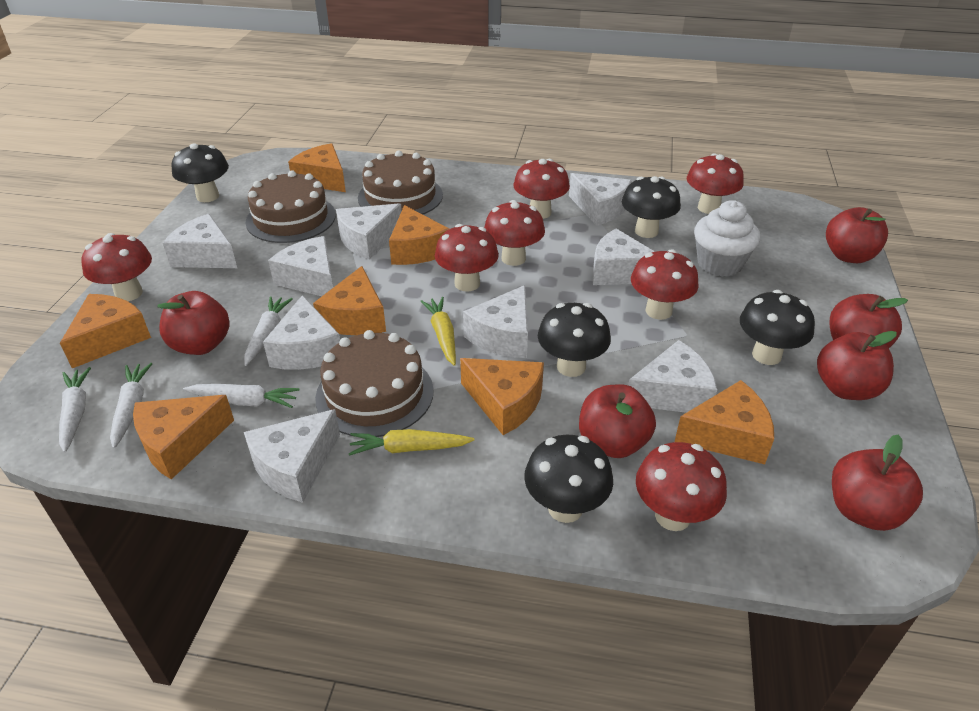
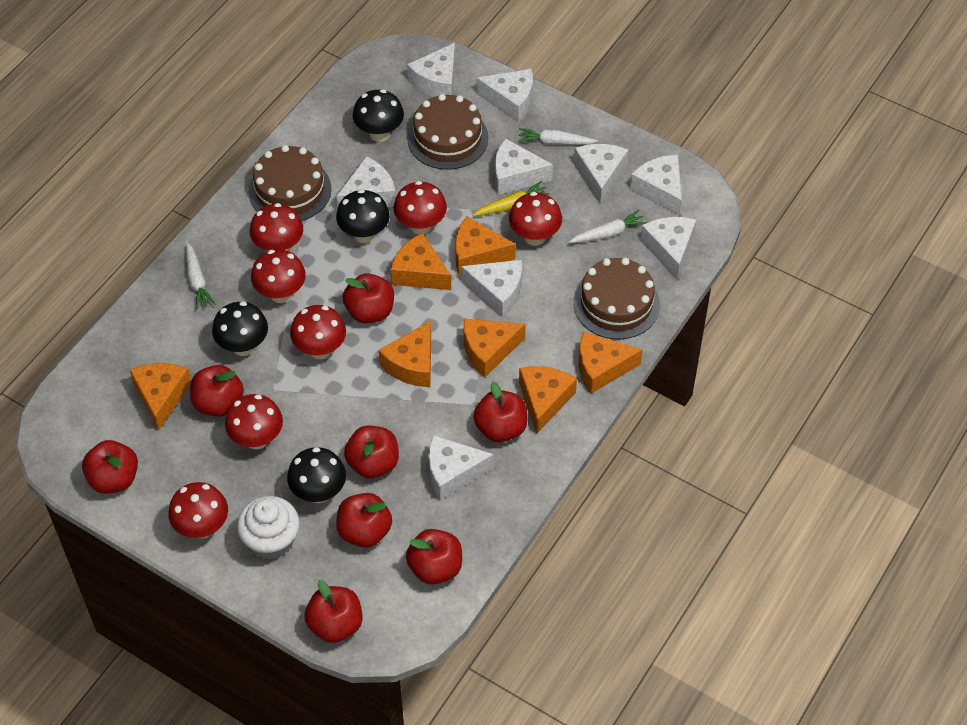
black mushroom: [172,143,229,202] [524,434,613,523] [538,303,611,377] [622,176,681,238] [740,290,815,365] = 5 -> [212,301,268,356] [287,447,346,503] [336,189,390,243] [353,89,404,142] = 4
red apple: [157,291,230,355] [579,384,656,458] [817,331,897,400] [826,207,888,263] [829,294,908,348] [832,435,923,531] = 6 -> [82,440,138,494] [190,365,244,417] [305,580,363,643] [336,493,392,548] [343,273,394,324] [344,425,399,479] [406,529,462,585] [474,381,527,442] = 8
white carrot: [59,367,91,453] [110,363,152,449] [183,384,300,408] [244,296,293,366] = 4 -> [186,242,215,309] [518,128,598,145] [569,210,647,243] = 3
yellow carrot: [348,429,474,456] [420,297,456,366] = 2 -> [472,181,550,216] = 1

